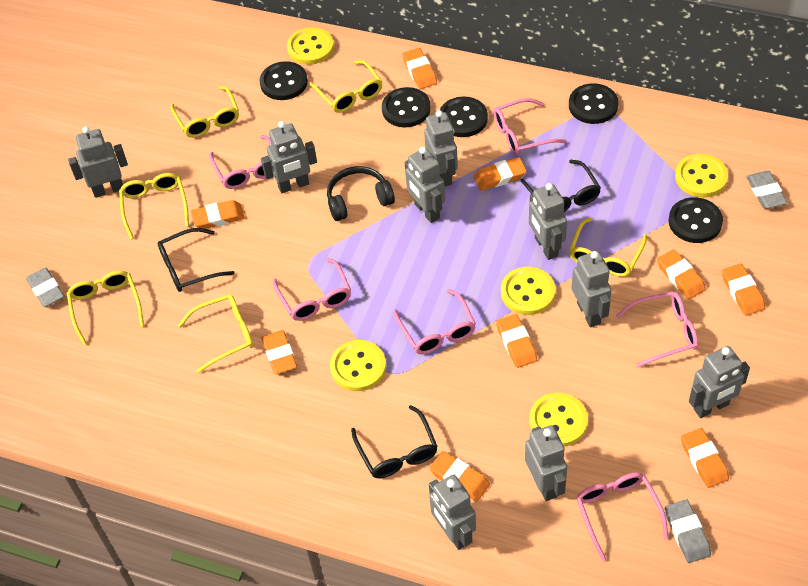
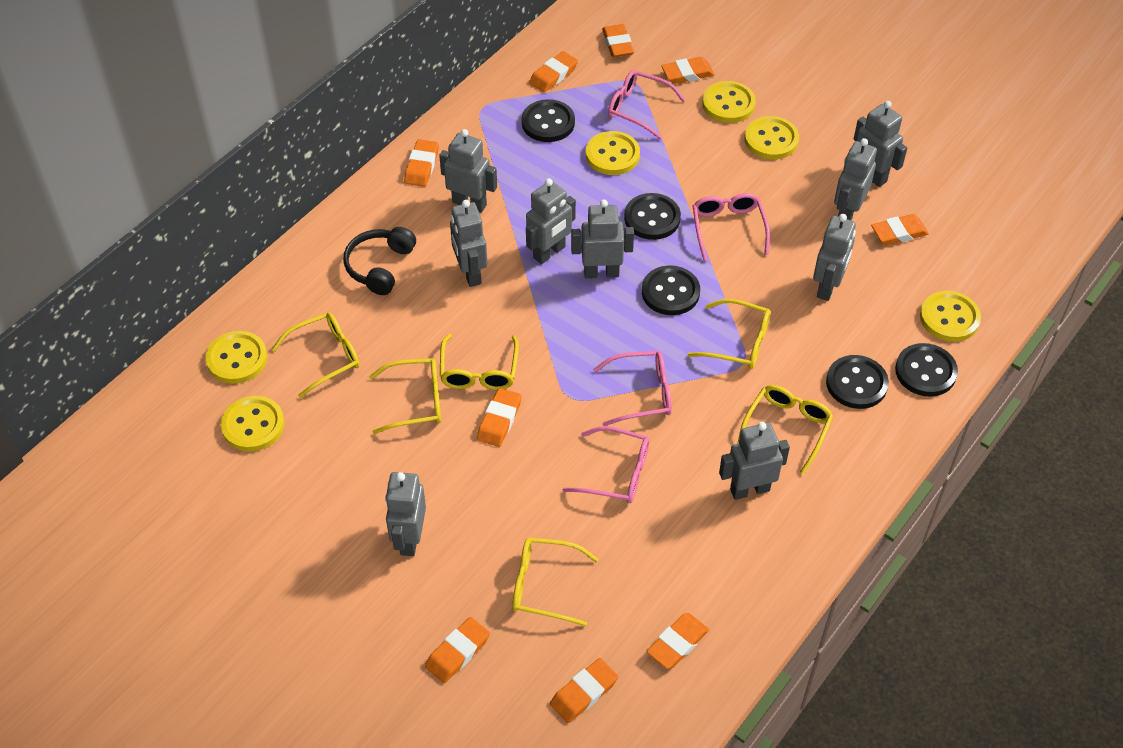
black glasses: [158,228,235,292] [351,405,438,478] [520,160,601,212] = 3 -> none = 0
grey eraser: [26,267,64,307] [665,499,711,563] [746,171,787,209] = 3 -> none = 0
pink glasses: [209,135,274,189] [273,258,351,321] [393,289,476,354] [494,98,567,155] [576,472,669,561] [616,292,698,367] = 6 -> [562,426,649,503] [593,351,672,426] [608,70,686,139] [693,193,770,261] = 4
yellow button: [287,27,334,65] [330,340,386,391] [501,267,555,315] [529,393,588,447] [675,154,728,198] = 5 -> [205,331,267,384] [221,396,285,452] [586,131,640,175] [702,81,756,123] [744,116,799,159] [920,291,981,342] = 6

